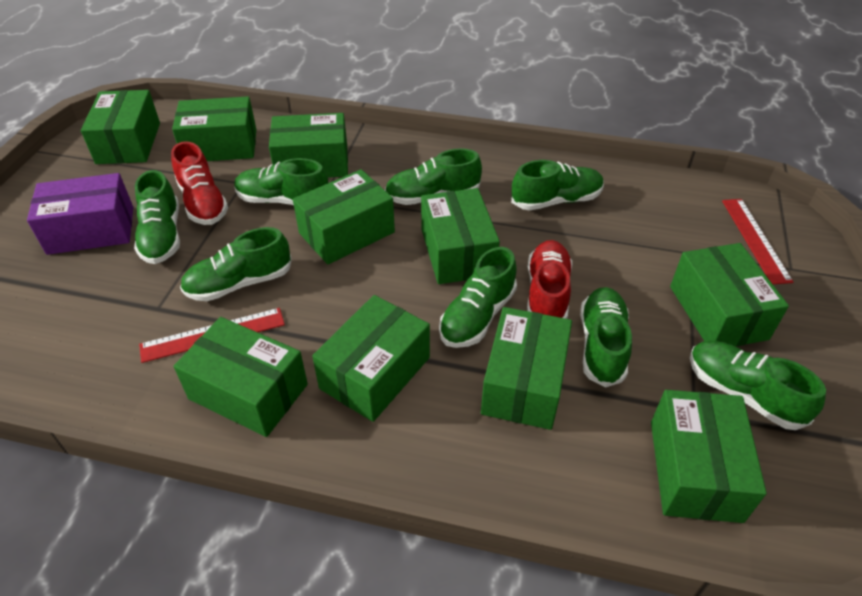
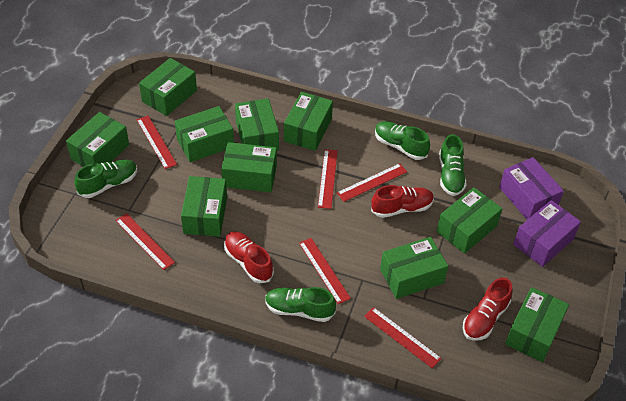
green shoe: [134,170,180,264] [180,227,292,301] [234,158,329,205] [385,148,482,205] [439,247,517,348] [511,160,604,211] [580,287,632,388] [690,341,826,430] = 8 -> [74,159,137,198] [265,287,336,322] [375,121,430,160] [439,134,466,196] = 4
purple box: [27,173,133,255] = 1 -> [499,157,564,220] [513,200,581,267] = 2
red ruler: [139,308,285,363] [722,199,793,284] = 2 -> [115,213,175,270] [137,116,177,169] [299,238,351,304] [318,149,338,209] [337,163,407,202] [364,307,442,368] = 6
red shoe: [171,141,228,225] [527,240,572,319] = 2 -> [224,231,274,283] [371,185,434,218] [463,277,513,341] = 3

